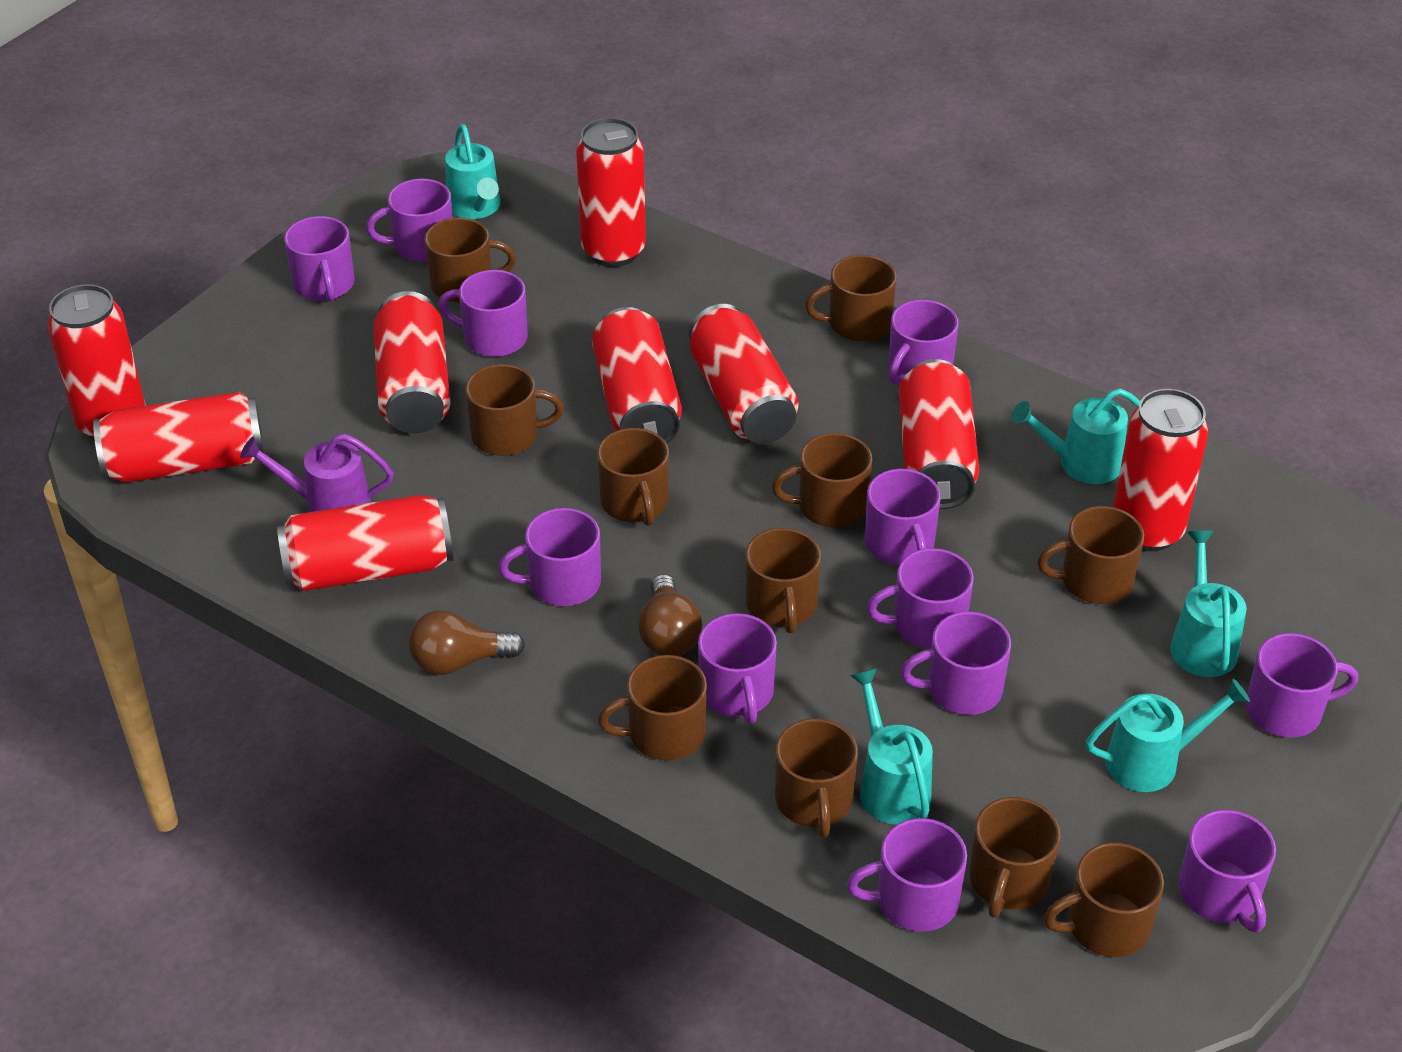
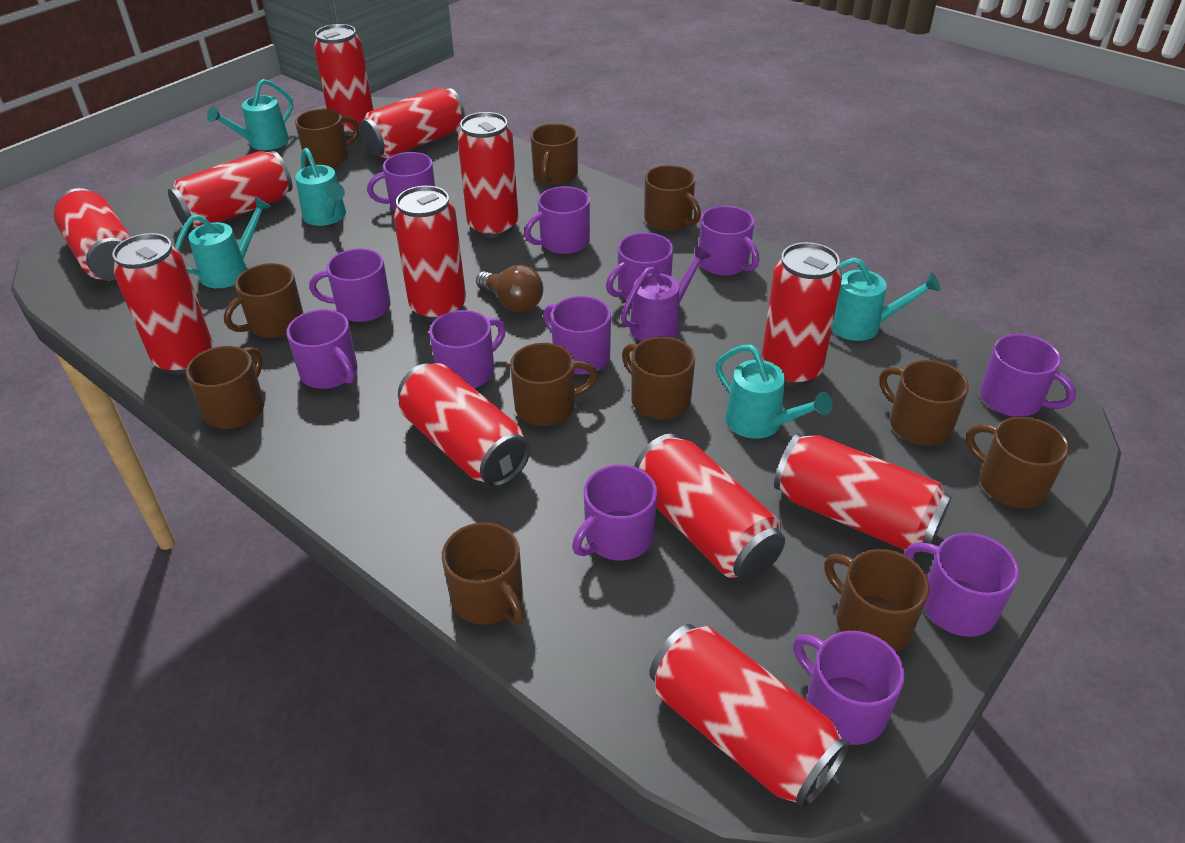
brown light bulb: [408,610,525,675] [638,574,702,656] = 2 -> [476,265,543,312] = 1
red can: [48,284,146,439] [93,392,264,483] [277,495,453,591] [373,291,451,434] [576,118,646,267] [592,307,682,444] [689,304,798,444] [899,359,980,509] [1113,389,1208,551] = 9 -> [54,188,131,281] [112,233,213,375] [168,151,292,228] [314,24,373,136] [360,88,465,158] [394,186,466,321] [398,363,530,487] [458,112,519,238] [634,434,785,581] [649,624,850,809] [761,242,842,387] [774,433,952,550] = 12

